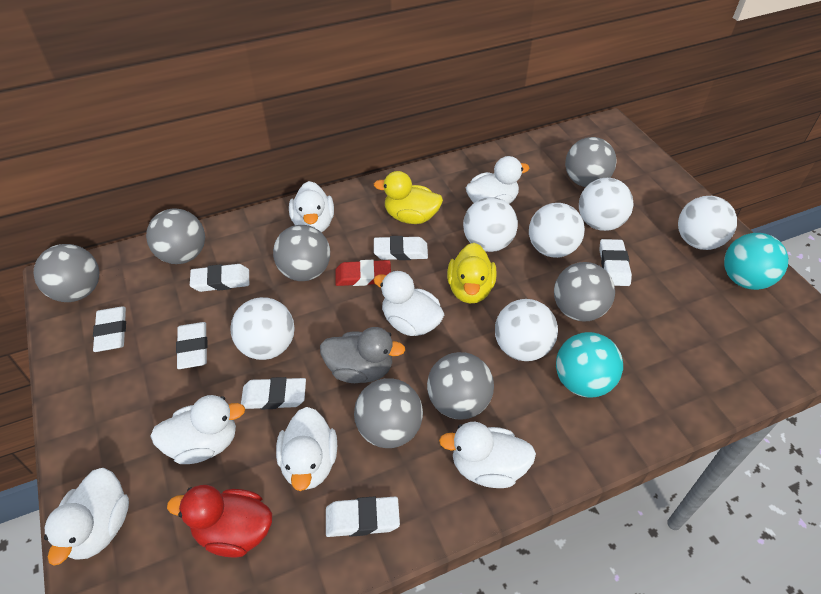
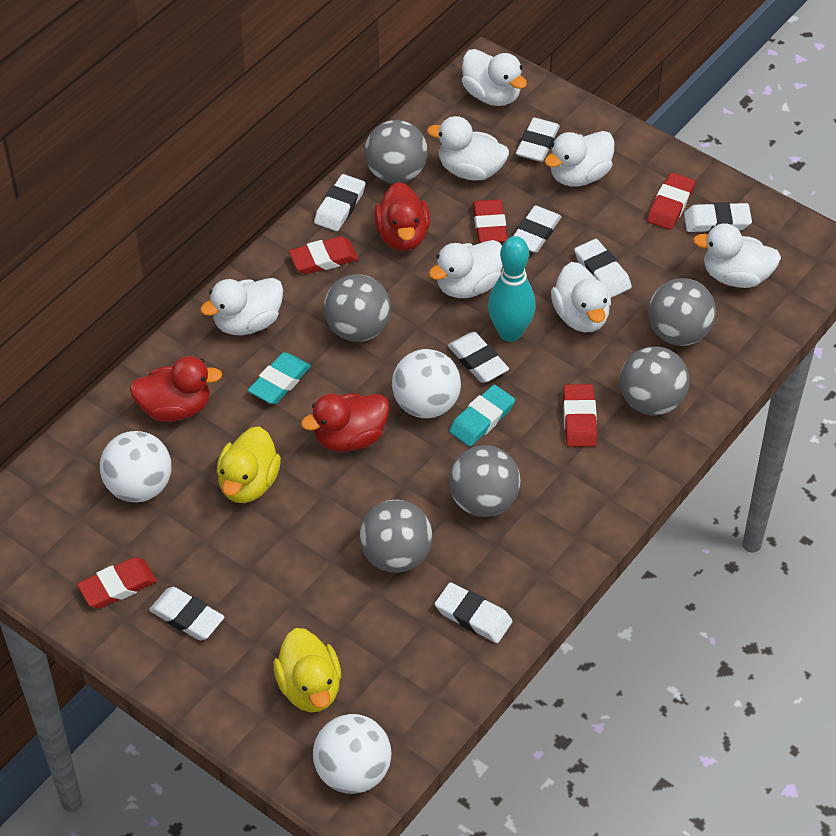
grey ball: [34,244,100,302] [146,209,205,264] [273,225,330,281] [354,378,423,448] [427,352,494,420] [554,262,615,321] [565,137,617,187] = 7 -> [324,274,391,342] [359,500,433,573] [364,120,428,184] [449,445,521,517] [620,346,689,416] [648,278,716,346] = 6
grey duck: [320,327,405,383] = 1 -> none = 0
red duck: [167,485,272,558] = 1 -> [129,356,223,422] [301,393,390,452] [374,182,430,251] = 3
red eraser: [335,260,391,286] = 1 -> [77,557,157,608] [289,236,358,274] [473,199,507,243] [563,384,597,447] [647,173,695,230] = 5
turquoise ball: [556,332,623,398] [724,233,788,290] = 2 -> none = 0
turquoise bowling pin: none = 0 -> [488,236,536,342] = 1
turquoise eraser: none = 0 -> [248,352,311,404] [449,385,515,447] = 2
white ball: [230,297,294,360] [463,197,518,252] [495,299,558,361] [529,203,585,258] [579,178,634,231] [678,196,737,250] = 6 -> [100,431,171,502] [313,714,392,794] [392,349,461,418] = 3
white eraser: [93,307,126,352] [176,322,208,369] [190,264,249,292] [241,377,306,409] [326,496,400,537] [374,236,428,260] [599,239,632,286] = 7 -> [149,587,225,640] [314,174,365,231] [435,582,513,643] [448,332,509,383] [513,206,561,253] [516,118,560,162] [574,239,632,298] [684,202,752,233] = 8

